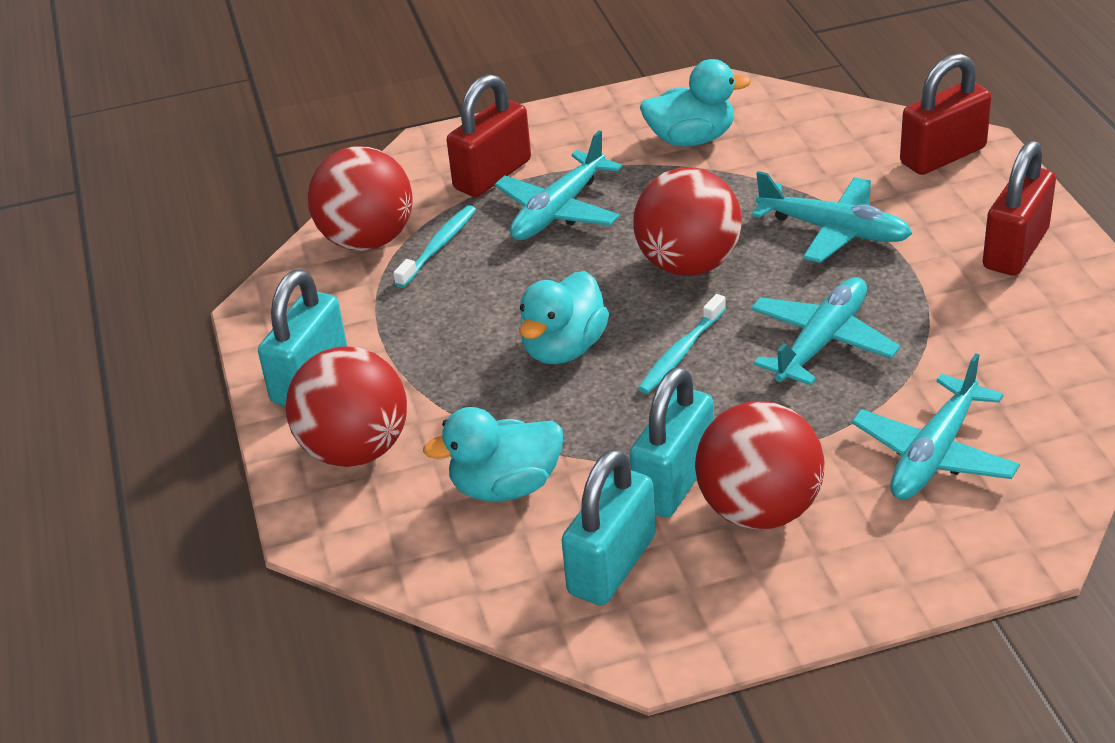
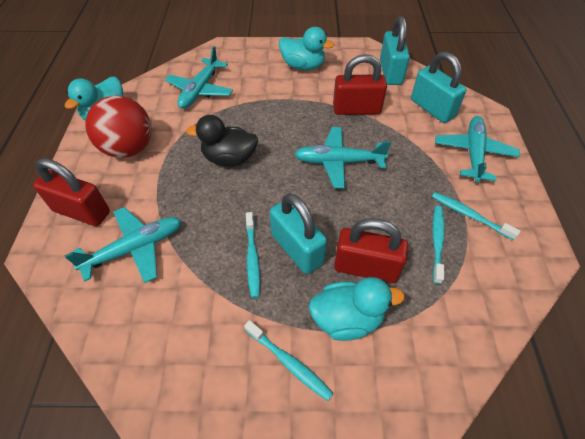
black duck: none = 0 -> [186,115,258,167] = 1
red ball: [286,346,407,467] [308,146,413,251] [633,167,742,276] [695,401,824,529] = 4 -> [85,95,152,158] = 1
turquoise toothbrush: [393,205,476,288] [638,294,726,394] = 2 -> [244,320,334,401] [246,212,260,298] [432,192,521,241] [433,206,445,284] = 4

